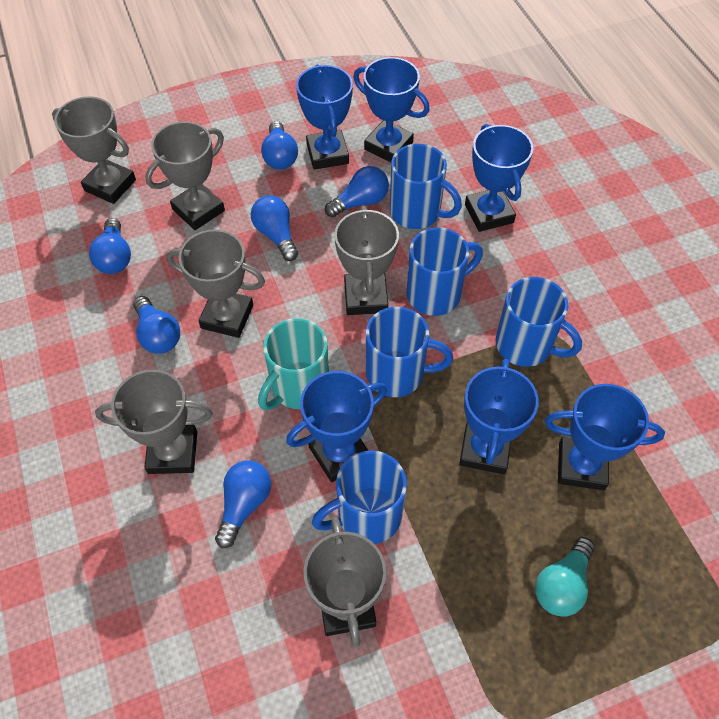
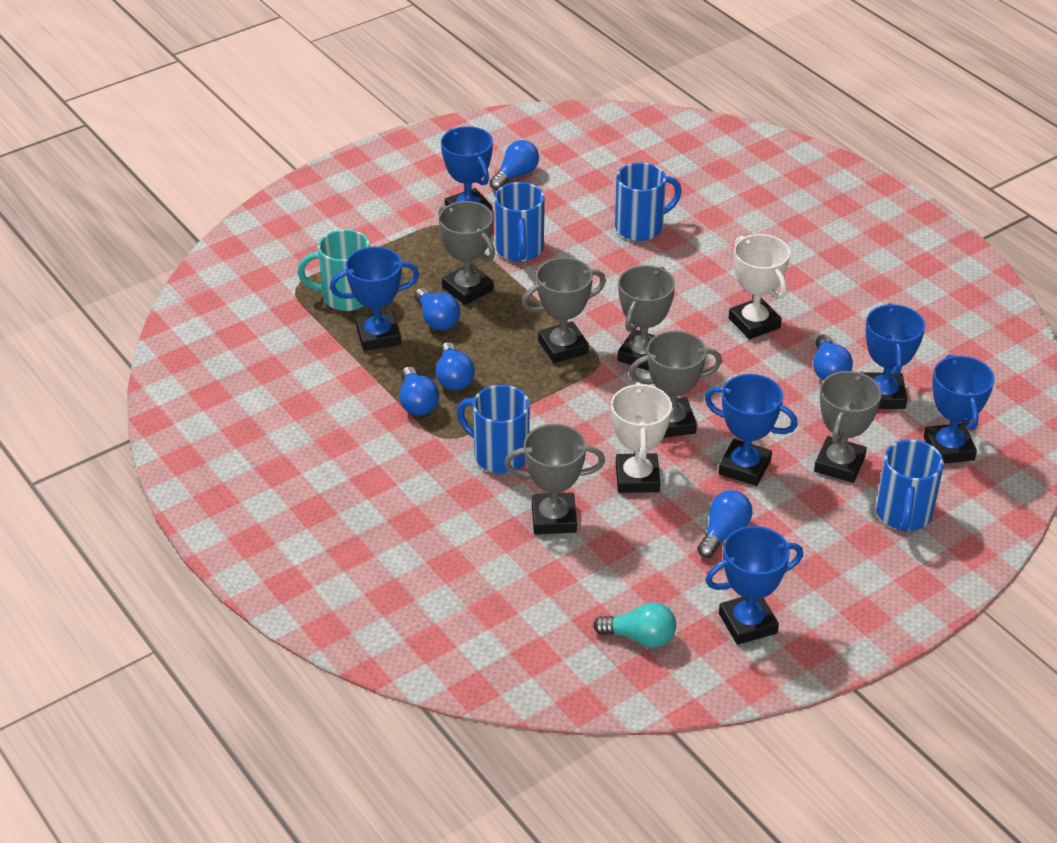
blue mug: [312,450,407,544] [366,307,453,397] [390,144,462,229] [407,227,483,316] [495,277,582,367] = 5 -> [456,385,530,474] [494,182,545,262] [615,162,682,241] [876,439,944,532] = 4
white trophy: none = 0 -> [611,382,672,493] [729,234,790,339] = 2

